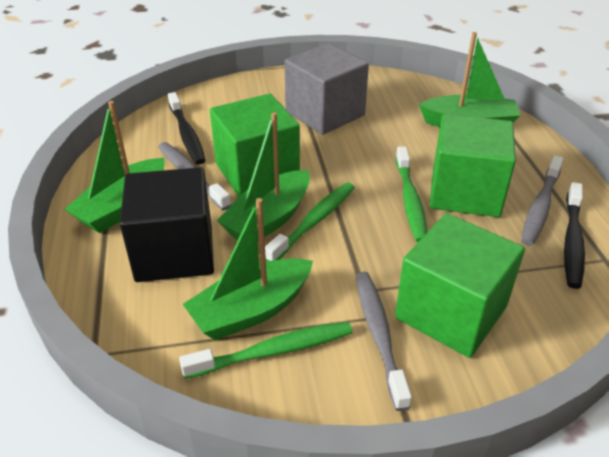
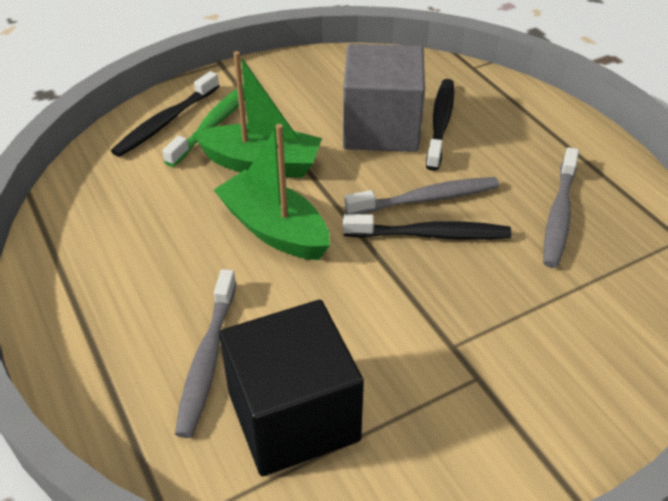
black toothbrush: [168,92,205,164] [564,182,585,289] = 2 -> [111,71,219,157] [343,214,512,240] [426,79,454,171] = 3
green boat: [65,101,164,233] [183,198,313,340] [217,112,310,240] [419,32,521,127] = 4 -> [193,51,322,178] [214,124,330,260] = 2
green cube: [210,94,300,197] [395,213,525,358] [429,114,516,217] = 3 -> none = 0
green toothbrush: [179,322,353,379] [265,182,355,261] [396,146,427,242] = 3 -> [162,84,245,167] = 1

